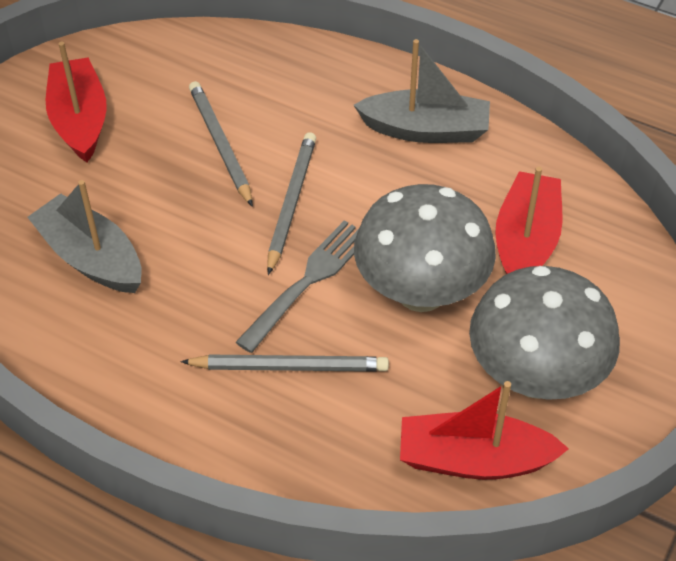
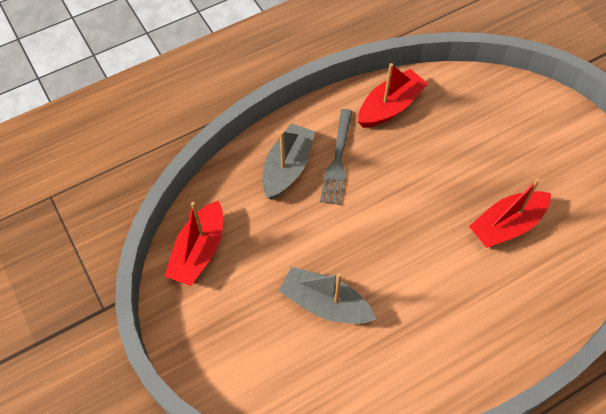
grey mushroom: [354,184,496,312] [469,266,620,400] = 2 -> none = 0
grey pencil: [180,355,389,372] [189,81,253,207] [267,132,316,275] = 3 -> none = 0

